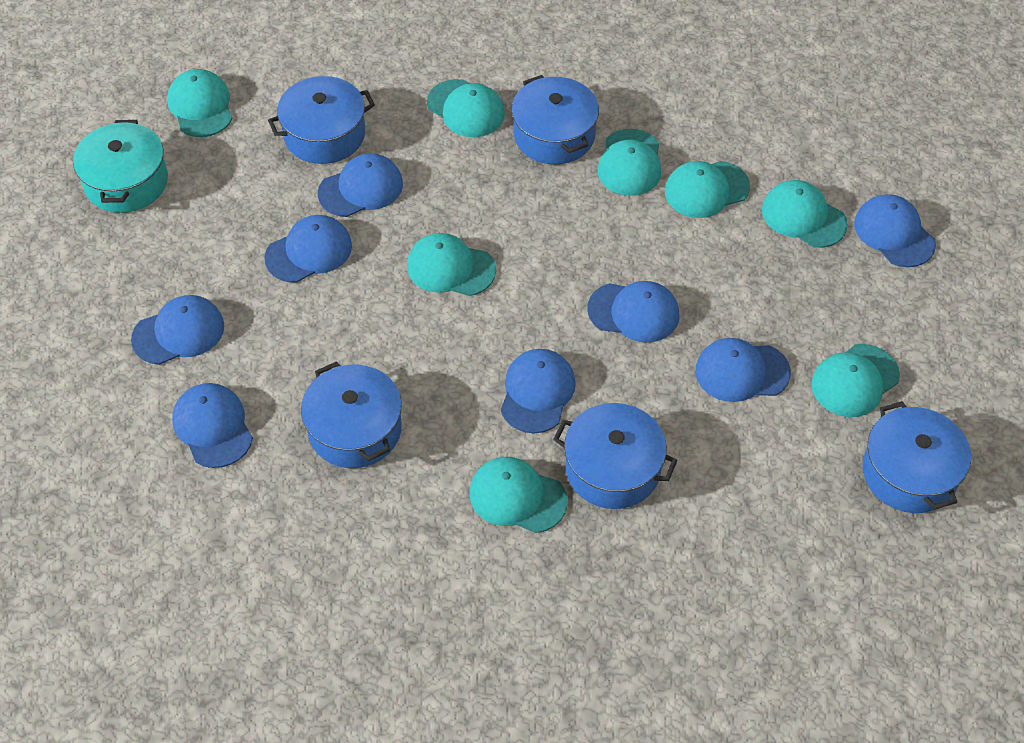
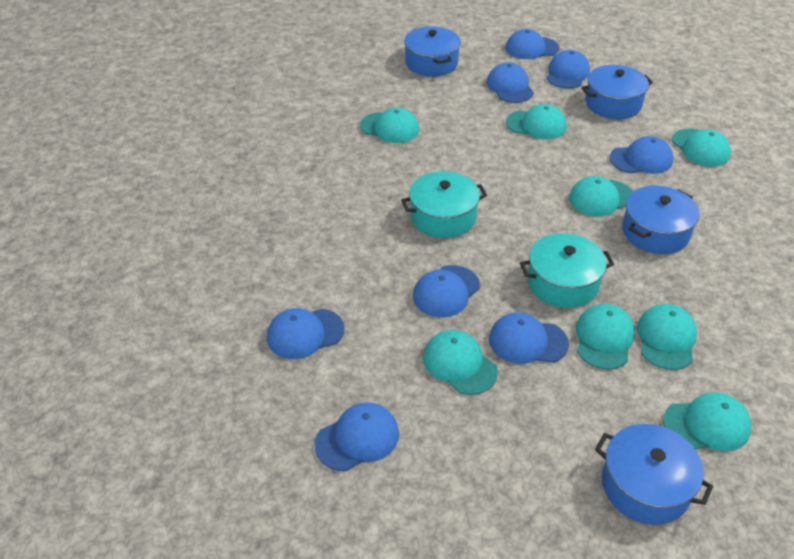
blue pot: [268,76,375,164] [301,361,402,468] [512,75,599,164] [553,403,677,509] [862,401,971,513] = 5 -> [404,26,461,77] [581,65,653,119] [595,424,713,525] [622,186,700,254] = 4
turquoise pot: [73,120,168,213] = 1 -> [401,171,487,238] [520,233,614,308] = 2

